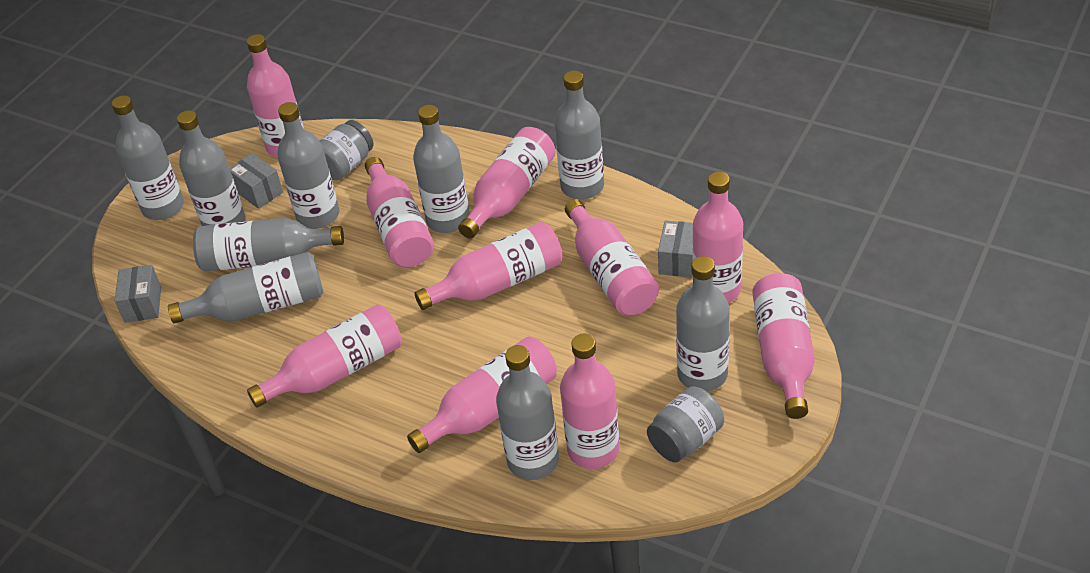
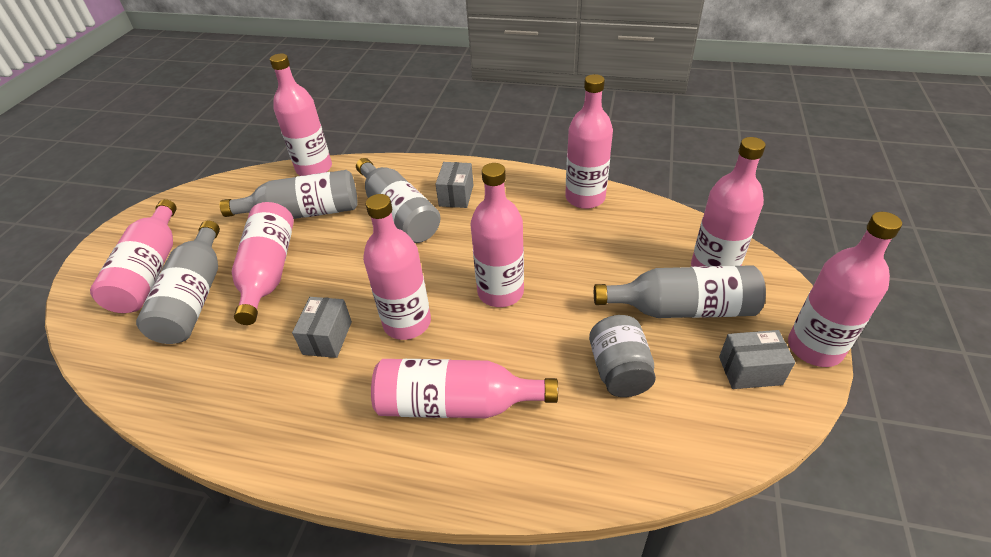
grey bottle: [112,95,184,220] [168,252,323,324] [177,110,245,226] [193,218,344,271] [277,102,339,229] [413,105,470,233] [496,345,559,480] [554,71,604,200] [676,256,730,391] = 9 -> [136,221,220,344] [220,170,357,219] [356,158,440,243] [594,265,766,318] = 4
grey jar: [320,120,373,180] [647,387,724,462] = 2 -> [589,315,656,397] = 1
pink bottle: [247,34,304,157] [247,304,402,408] [365,157,434,267] [407,337,557,453] [415,222,563,310] [458,127,556,239] [560,334,619,469] [565,199,659,316] [692,172,743,303] [752,273,815,419] = 10 -> [90,199,177,313] [232,202,294,325] [270,54,332,176] [363,194,431,340] [371,359,558,418] [470,163,524,307] [565,74,613,209] [691,137,766,267] [788,212,902,367] = 9

